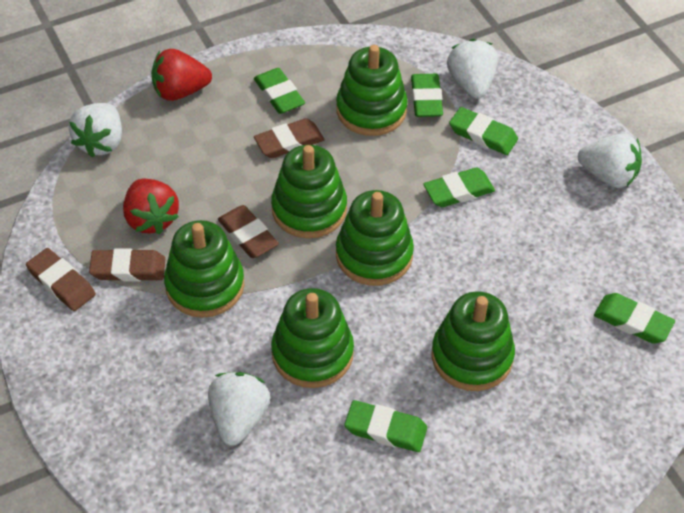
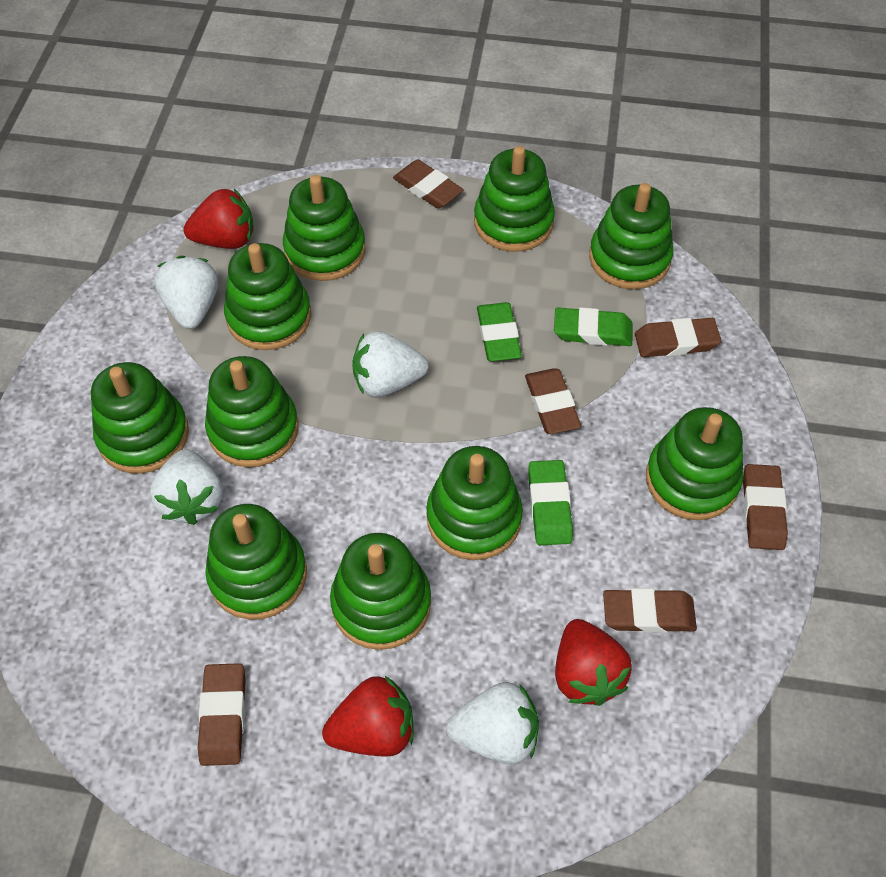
brown eraser: [26,248,96,311] [89,248,165,282] [218,205,279,258] [254,118,325,158] = 4 -> [198,663,246,766] [393,160,464,209] [525,368,581,434] [603,588,697,633] [635,318,721,357] [743,464,788,550] = 6
green eraser: [254,68,305,114] [344,400,427,452] [411,74,443,117] [423,168,495,207] [449,107,518,155] [594,293,675,343] = 6 -> [477,302,522,361] [528,460,573,545] [554,307,633,346] = 3
green stacking toy: [164,220,244,318] [271,145,347,238] [271,288,354,388] [336,45,408,136] [336,190,414,286] [432,291,515,391] = 6 -> [91,362,189,474] [205,356,299,467] [205,504,307,620] [224,243,311,350] [283,175,366,281] [330,533,431,650] [426,446,523,560] [474,146,555,252] [589,183,673,289] [646,407,743,520] = 10
red strawberry: [123,179,179,234] [151,49,212,101] = 2 -> [184,189,254,249] [322,676,413,757] [555,619,632,706] = 3

